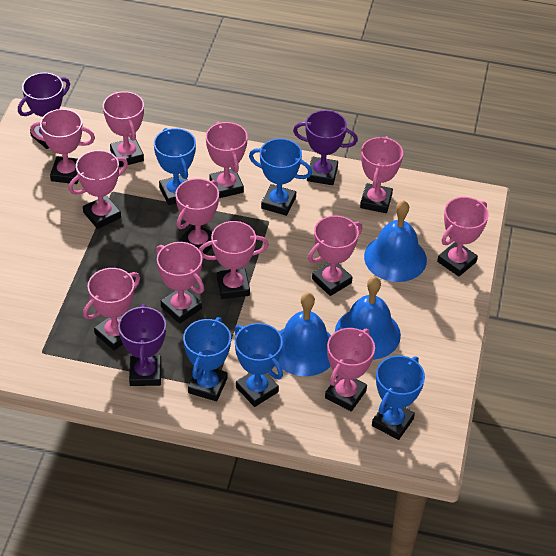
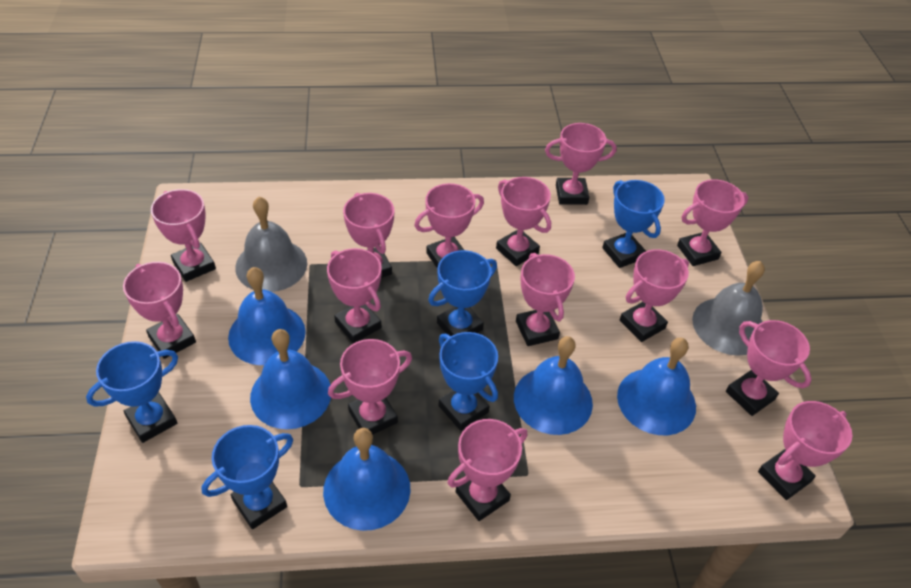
blue bell: [278,293,331,376] [335,277,401,360] [364,200,427,282] = 3 -> [228,267,306,365] [250,329,331,429] [323,428,411,531] [514,336,593,435] [617,338,696,435] = 5
grey bell: none = 0 -> [235,197,307,292] [692,261,765,356] = 2
pink trophy: [30,109,95,184] [69,150,128,229] [83,268,140,350] [103,91,144,167] [156,242,204,324] [175,178,219,254] [199,221,269,299] [206,122,248,198] [308,215,362,296] [325,328,375,411] [360,136,403,213] [437,197,489,277] = 12 -> [123,262,196,359] [151,189,216,282] [327,248,382,343] [328,339,412,435] [343,193,394,278] [414,183,484,268] [447,419,527,521] [496,177,551,266] [516,253,575,346] [545,123,617,205] [620,249,689,342] [677,179,748,266] [726,320,811,416] [758,401,853,500] = 14
purple trophy: [18,73,70,149] [118,304,166,386] [293,110,358,185] = 3 -> none = 0

